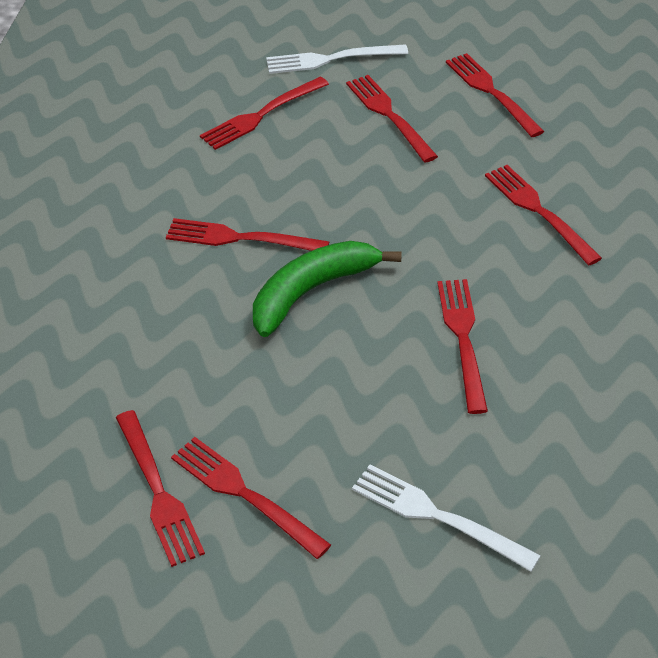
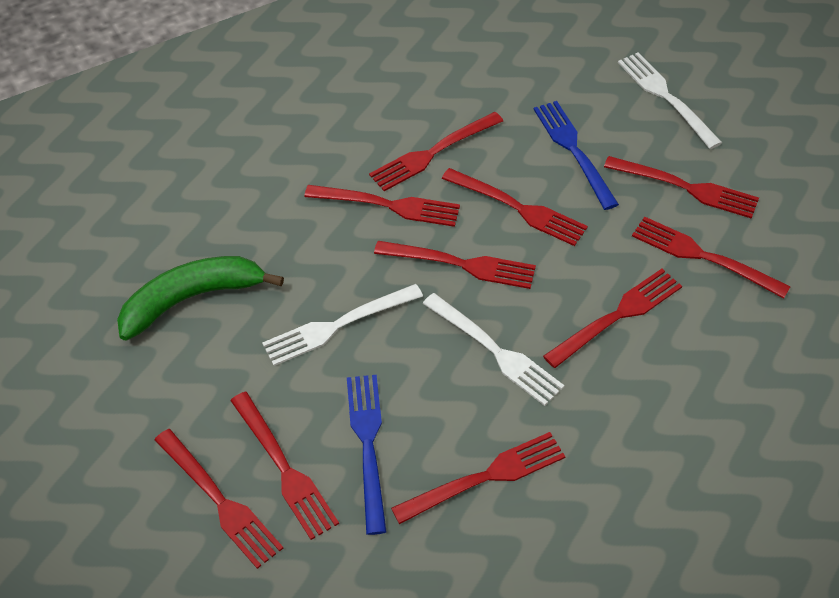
blue fork: none = 0 -> [347,375,387,535] [533,101,619,210] = 2
red fork: [116,410,205,567] [166,218,329,251] [171,437,331,559] [200,77,329,150] [346,75,438,163] [437,279,488,414] [446,53,544,137] [485,165,602,265] = 8 -> [155,429,283,569] [230,392,339,540] [304,185,460,227] [369,112,503,191] [374,241,536,289] [391,432,566,524] [442,168,588,246] [543,269,682,368] [604,156,759,219] [632,217,791,299] = 10
white fork: [266,44,408,74] [352,465,541,572] = 2 -> [262,284,423,366] [422,293,565,406] [618,52,722,149] = 3

